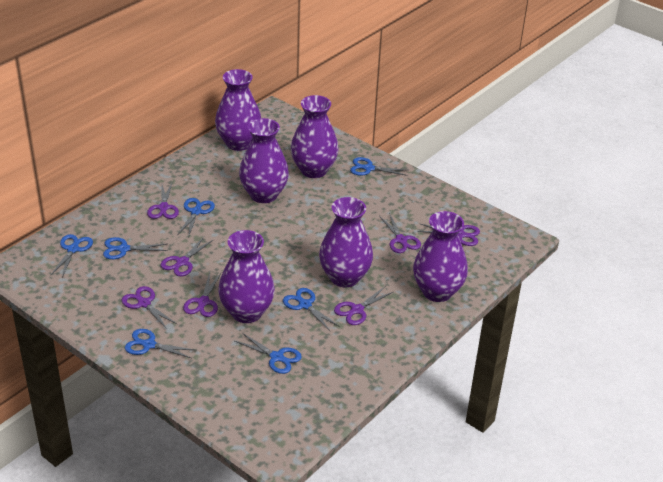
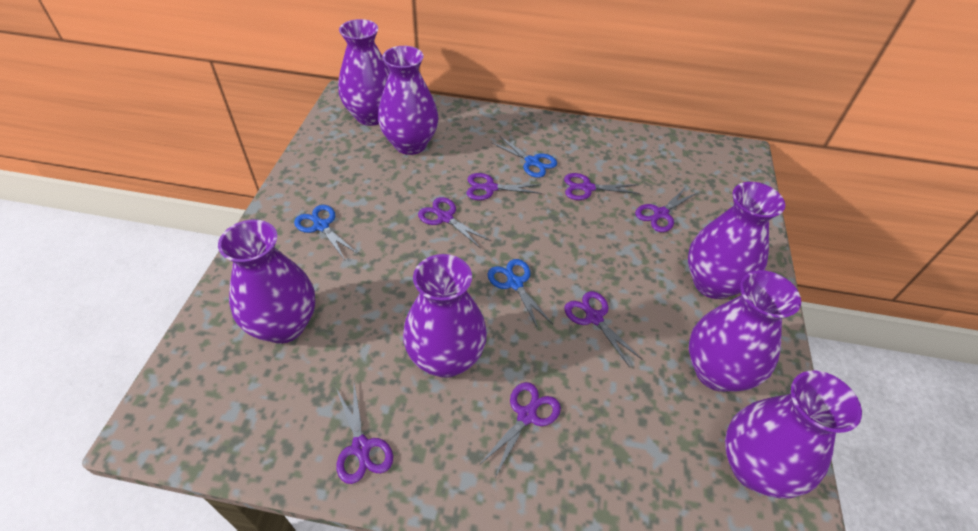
blue scissors: [50,234,93,277] [103,237,168,259] [125,329,195,358] [177,198,215,238] [235,333,302,374] [283,288,340,332] [350,157,408,176] = 7 -> [294,205,358,260] [487,259,553,330] [491,136,557,178] = 3
purple vase: [215,69,261,151] [218,230,275,323] [239,118,289,203] [291,95,339,178] [319,197,373,288] [413,211,468,302] = 6 -> [218,220,315,344] [338,19,390,126] [378,46,438,155] [403,254,487,378] [688,182,785,299] [689,270,801,392] [725,371,862,499] = 7

